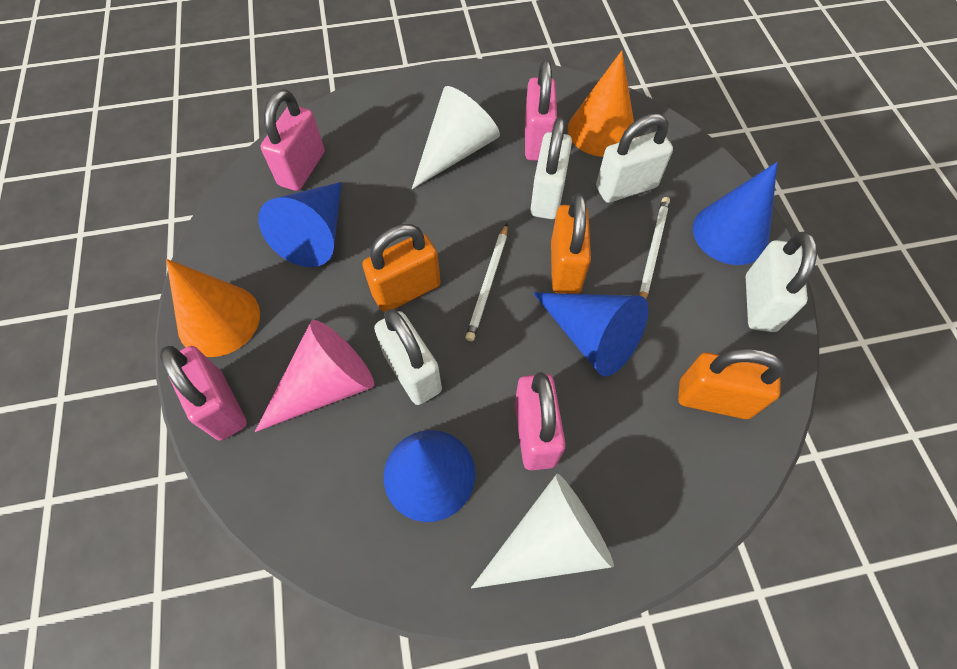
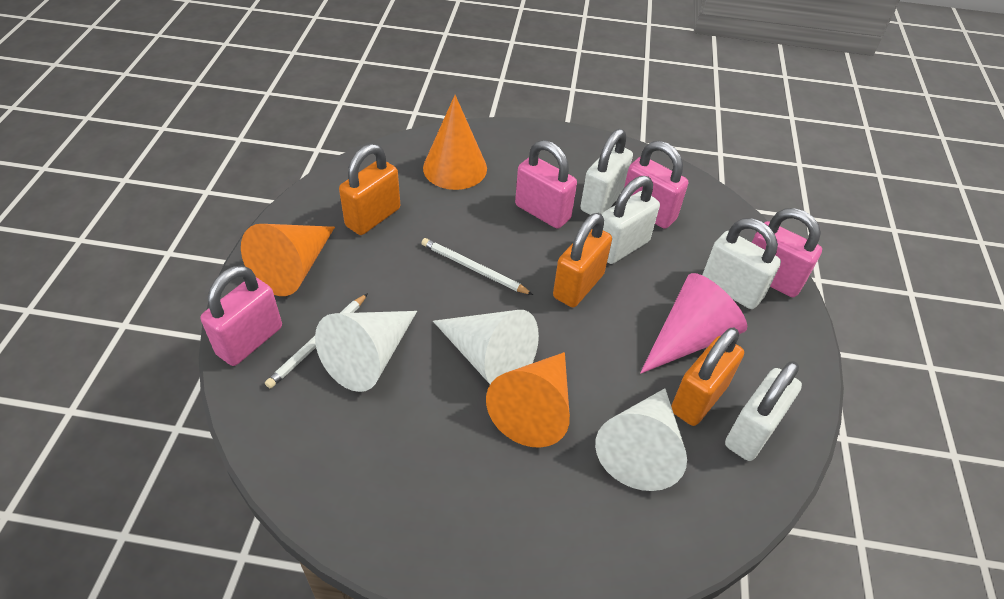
blue cone: [258,182,342,267] [384,430,475,522] [533,292,648,376] [693,162,778,265] = 4 -> none = 0
orange cone: [166,259,260,357] [568,51,636,157] = 2 -> [241,224,335,296] [423,95,487,190] [486,352,570,448] = 3
white cone: [412,86,500,189] [471,474,614,589] = 2 -> [315,311,417,392] [433,310,539,384] [595,388,687,491] = 3

